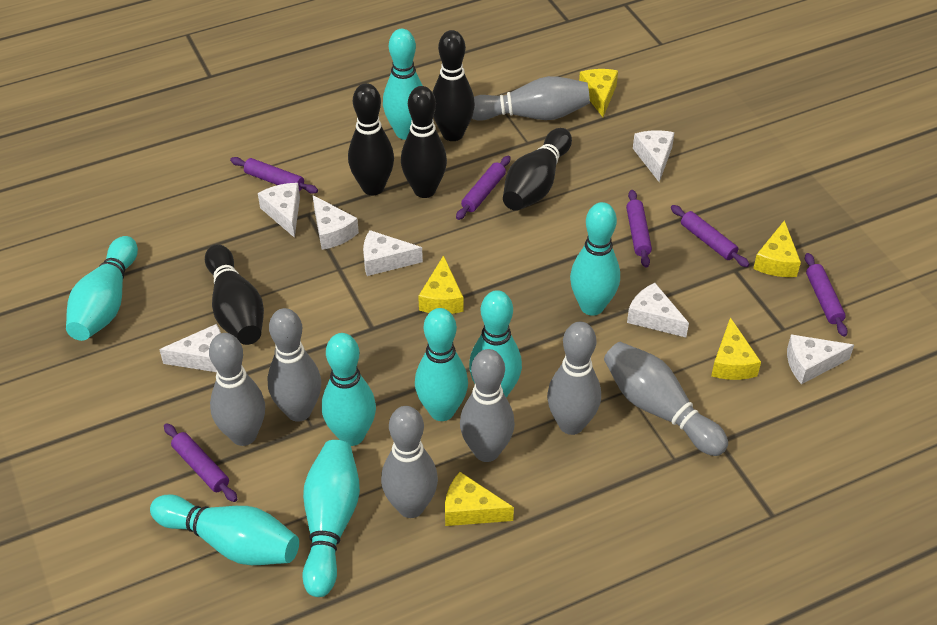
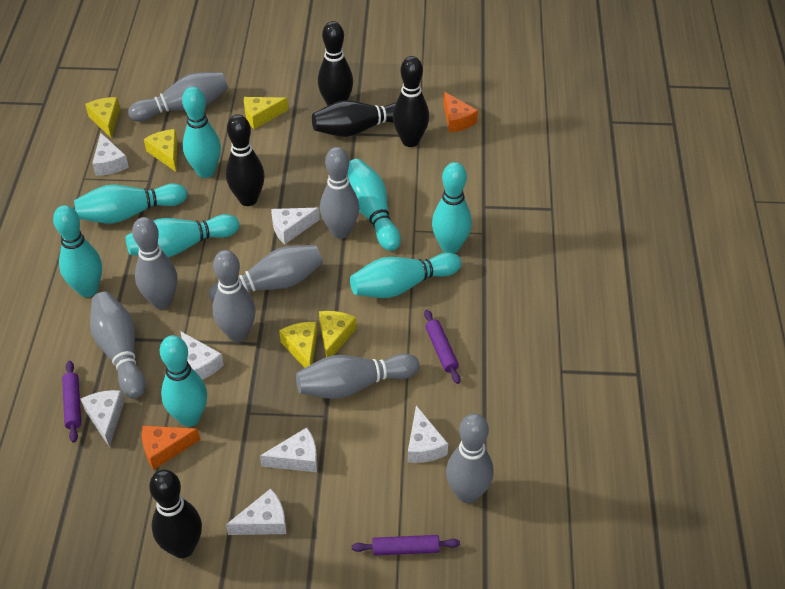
grey bowling pin: [209,333,265,446] [267,308,321,422] [381,406,438,518] [460,349,515,462] [472,76,590,121] [547,322,601,435] [604,342,728,456] = 7 -> [90,292,146,399] [128,72,228,122] [132,217,177,309] [209,245,323,301] [213,250,256,342] [296,354,420,399] [320,147,359,239] [446,413,494,503] = 8
orange cheese: none = 0 -> [142,426,200,470] [443,92,478,133] = 2
purple rolling pin: [164,423,237,502] [230,157,318,194] [456,156,511,220] [626,190,652,268] [671,205,750,267] [805,253,848,337] = 6 -> [62,361,81,443] [352,535,460,556] [424,310,460,384] = 3

